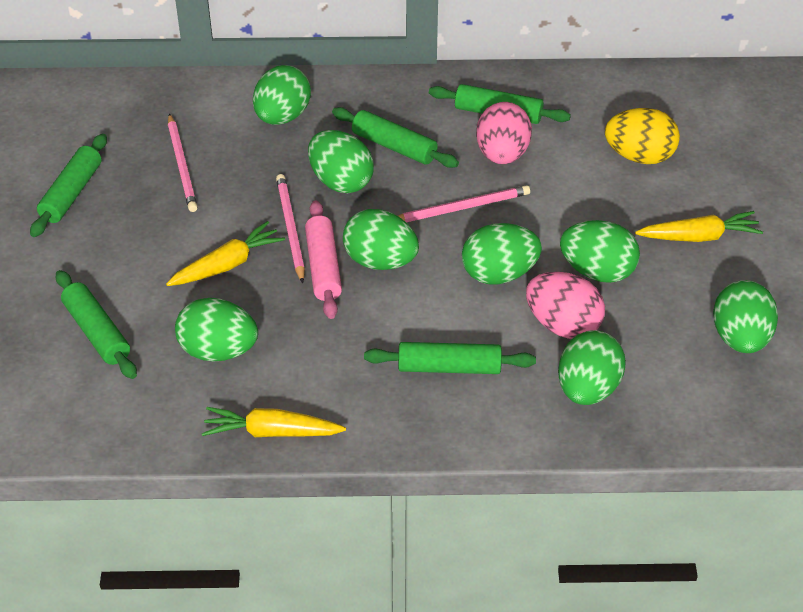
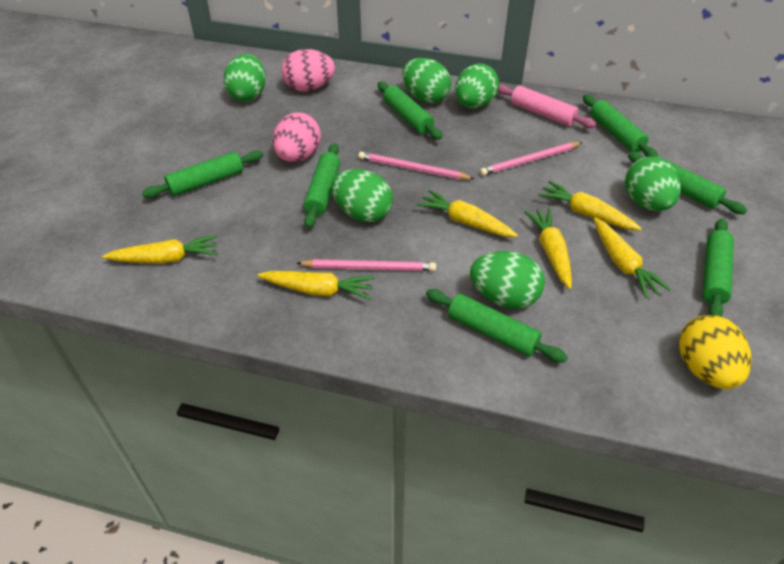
green egg: [175,298,258,362] [253,65,311,125] [308,130,374,193] [343,209,419,270] [462,223,542,284] [558,330,626,405] [560,220,640,283] [713,280,778,353] = 8 -> [224,54,266,102] [331,169,393,222] [402,58,451,103] [455,63,499,108] [470,251,545,309] [625,157,681,211] = 6
green rolling pin: [30,134,107,237] [56,270,137,379] [332,107,459,168] [364,342,536,374] [429,84,571,124] = 5 -> [142,150,263,198] [303,143,340,228] [378,81,442,140] [426,289,568,363] [583,95,658,157] [628,152,747,214] [703,219,734,316] = 7
yellow carrot: [166,221,285,286] [202,407,346,437] [635,211,763,242] = 3 -> [102,235,218,264] [258,271,375,300] [416,190,518,237] [524,208,572,289] [538,181,642,231] [593,217,671,298] = 6

